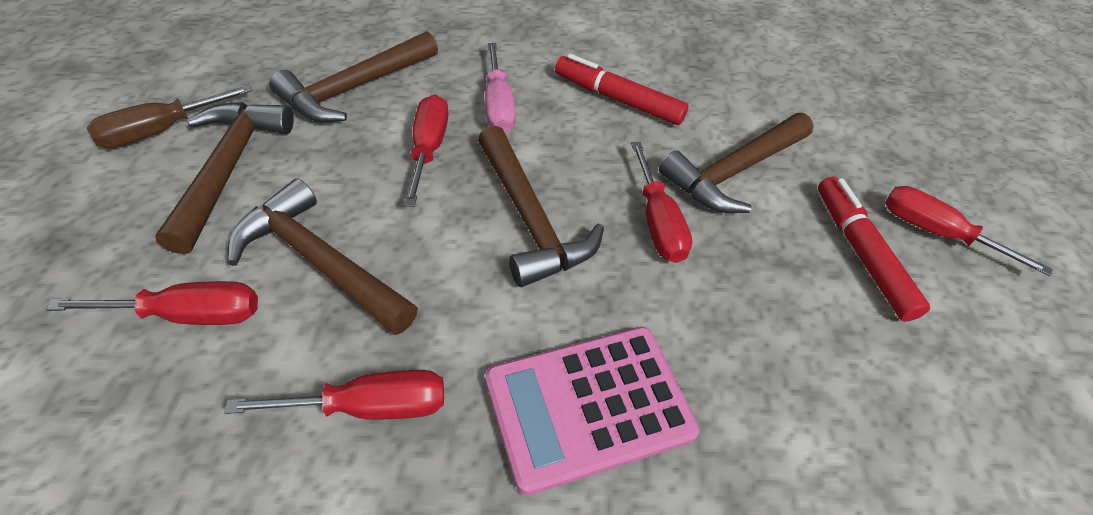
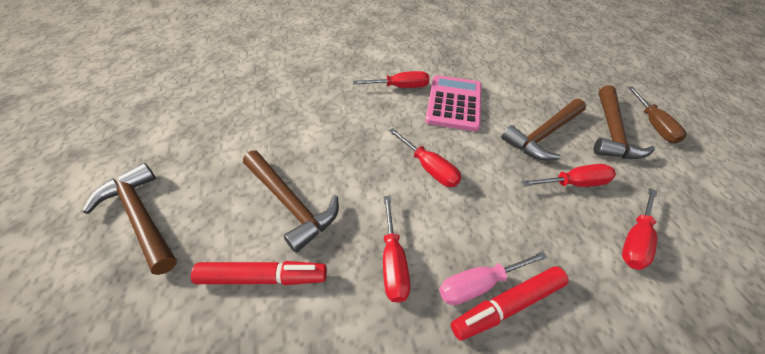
brown hammer: [155,102,293,254] [228,178,418,335] [269,31,438,123] [478,125,604,287] [659,113,813,213] = 5 -> [83,163,177,275] [243,150,339,253] [501,99,586,160] [593,85,655,159] = 4

